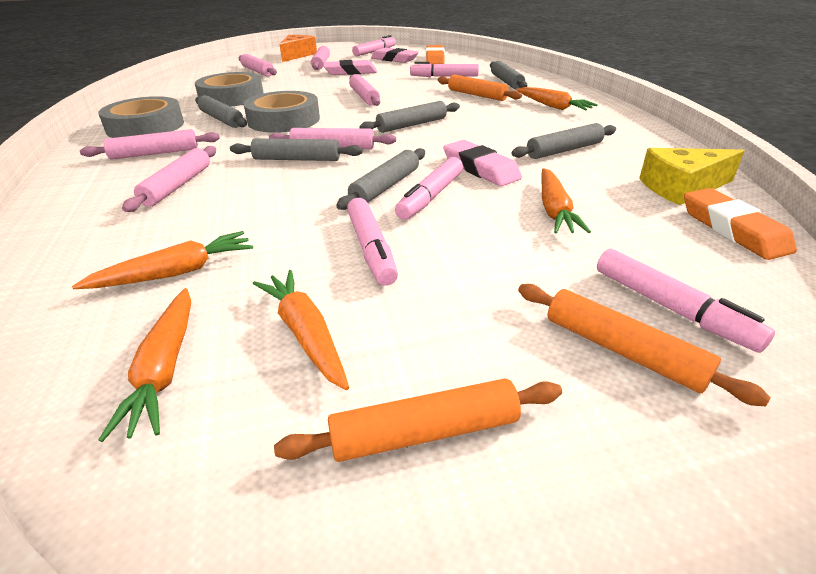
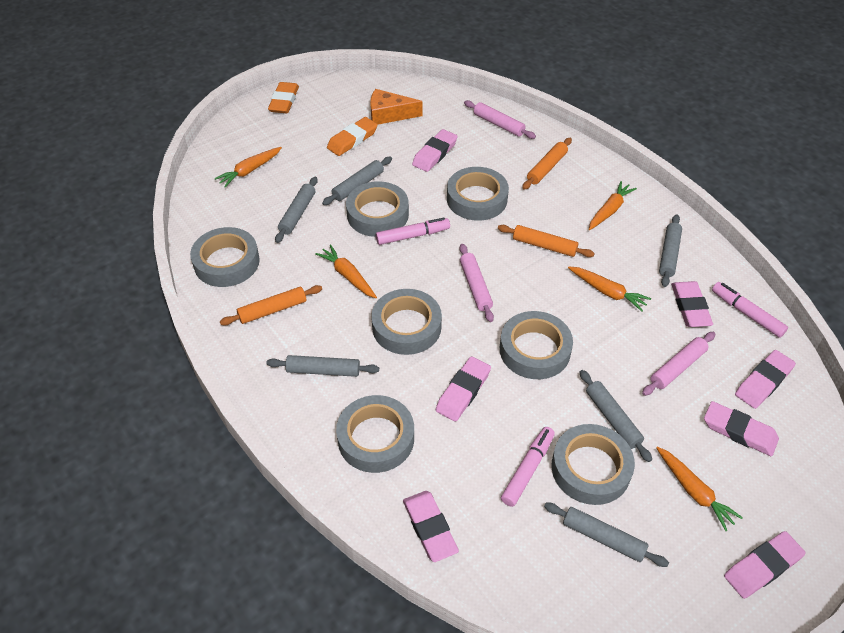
grey tape: [98,96,184,138] [195,72,264,107] [244,91,320,133] = 3 -> [190,227,260,287] [336,395,414,473] [346,181,409,237] [371,289,442,355] [447,167,509,221] [500,311,573,379] [551,424,635,505] = 7
pink eraser: [324,60,377,75] [371,48,419,63] [443,140,522,186] = 3 -> [403,491,459,562] [412,129,458,172] [436,357,491,422] [671,281,713,327] [704,401,779,456] [724,531,806,599] [735,350,796,409] = 7
pink marker: [347,198,398,286] [352,35,396,56] [395,157,463,220] [410,62,479,77] [597,249,775,353] = 5 -> [376,217,450,245] [501,427,555,507] [712,282,788,338] = 3
pink rolling pin: [80,129,220,160] [122,146,216,212] [239,54,277,77] [269,128,396,149] [311,46,330,70] [349,74,380,106] = 6 -> [459,244,494,322] [464,100,536,139] [642,332,715,396] = 3
yellow cheese: [639,148,745,205] = 1 -> none = 0

